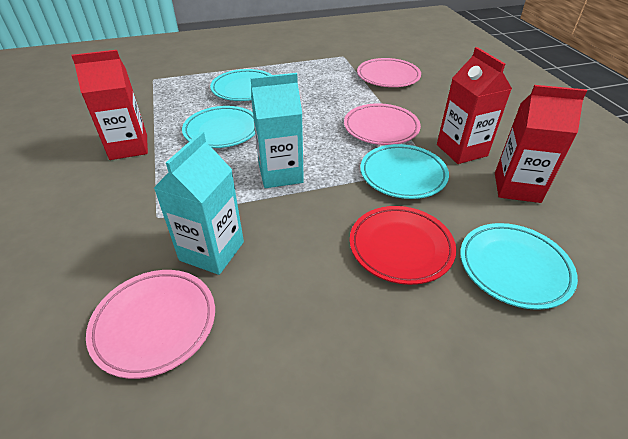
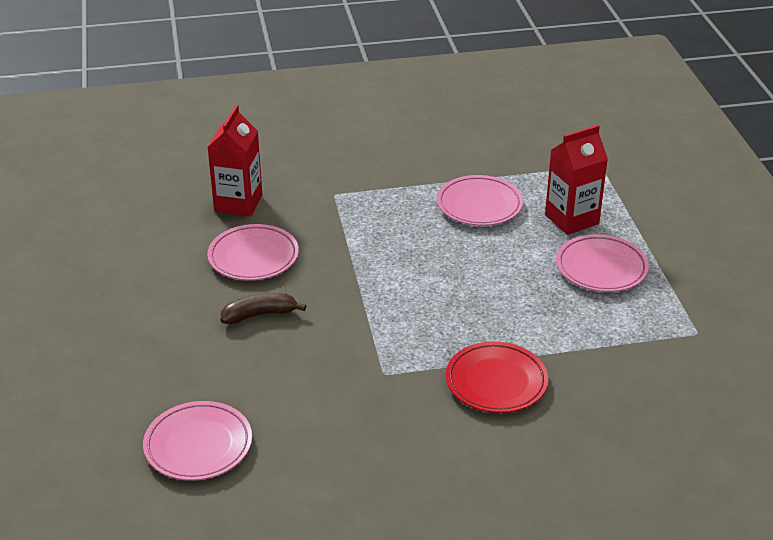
brown banana: none = 0 -> [220,293,306,324] = 1
pink plate: [86,270,215,379] [344,103,421,145] [357,58,421,87] = 3 -> [143,401,252,481] [207,224,299,281] [437,175,523,226] [556,234,649,292] = 4
red carton: [71,50,148,160] [437,47,512,164] [495,85,587,203] = 3 -> [208,105,262,216] [545,125,608,235] = 2
turquoise carton: [154,131,244,275] [250,73,304,188] = 2 -> none = 0
turquoise plate: [182,106,255,148] [210,69,272,101] [360,144,449,199] [460,223,578,310] = 4 -> none = 0

